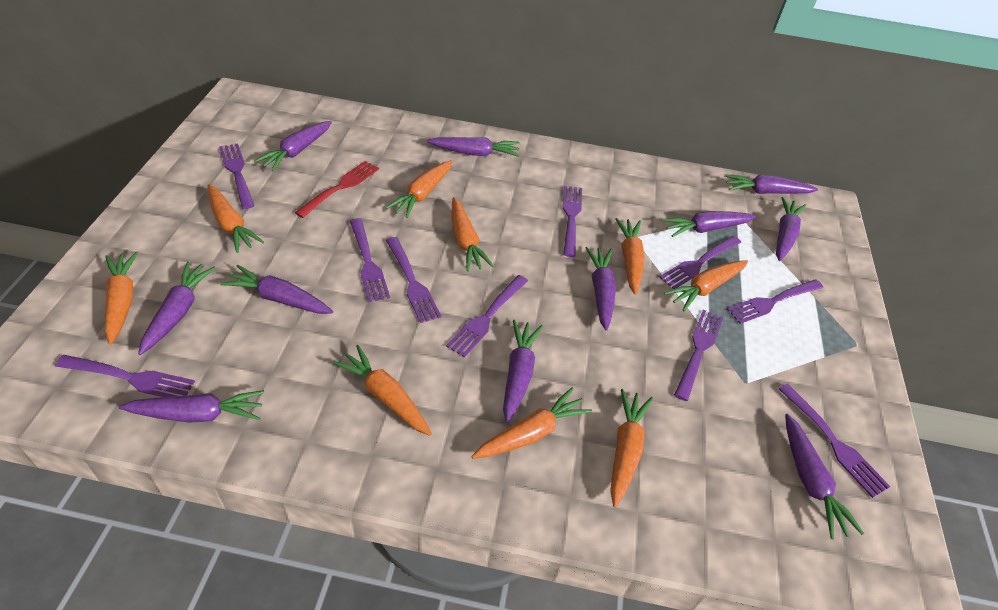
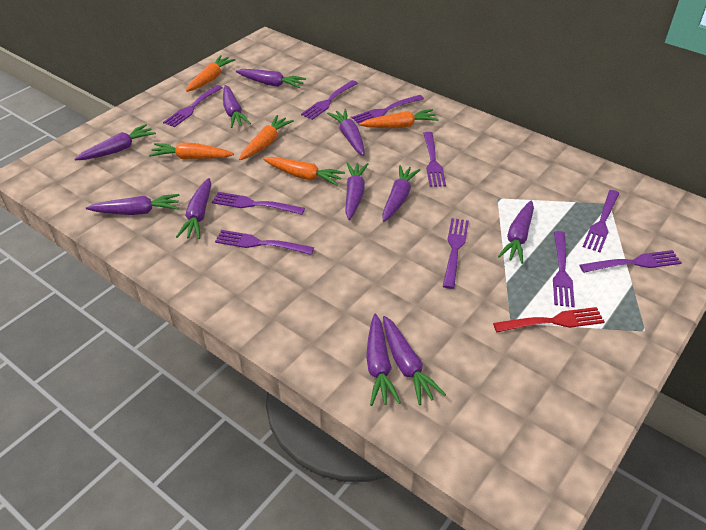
orange carrot: [105,252,138,345] [208,184,264,253] [333,345,432,436] [385,160,453,218] [452,197,494,272] [471,388,592,459] [610,389,653,508] [615,218,644,295] [664,260,748,311] = 9 -> [149,142,234,159] [186,55,236,92] [239,115,294,160] [263,157,345,186] [359,109,439,128] = 5

